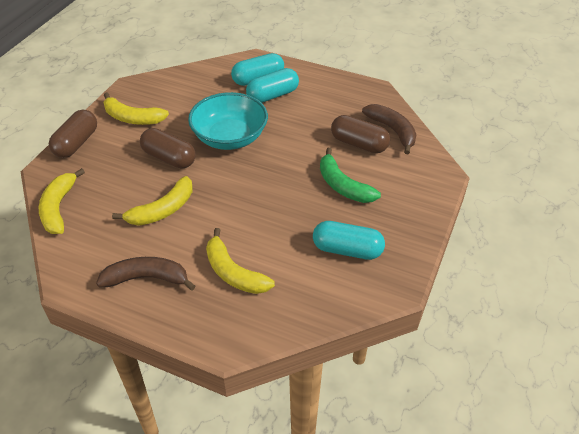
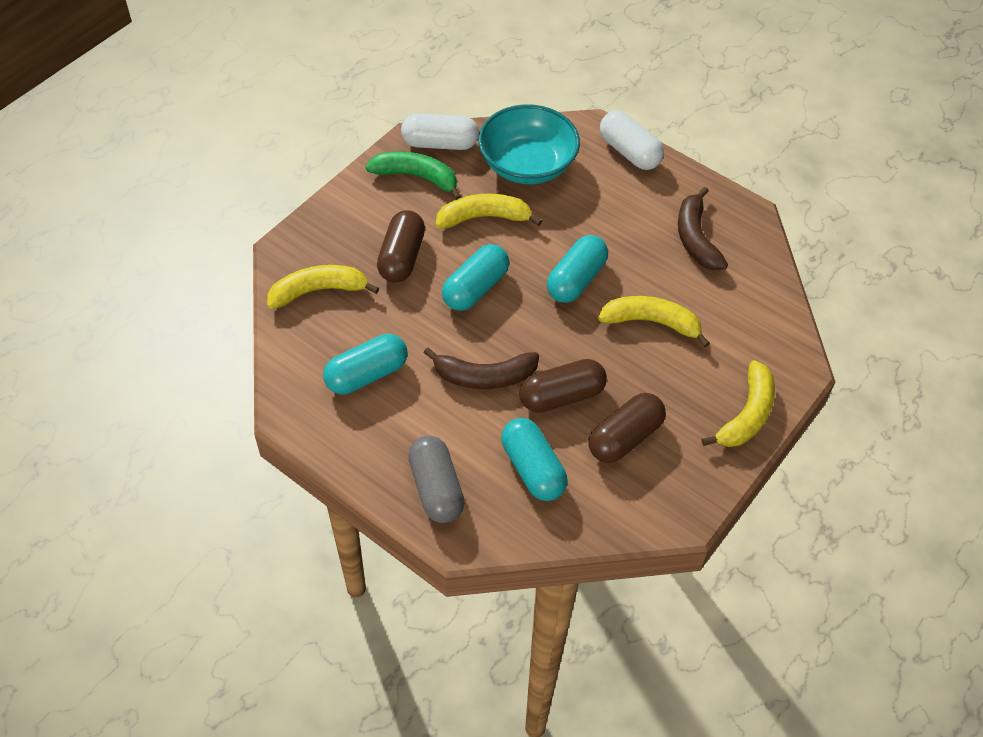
grey capsule: none = 0 -> [408,435,465,523] = 1
turquoise capsule: [231,53,284,86] [246,68,299,103] [313,221,385,260] = 3 -> [323,334,408,394] [442,244,509,311] [501,418,568,501] [547,235,608,303] = 4
white capsule: none = 0 -> [401,113,479,150] [600,111,664,170] = 2

